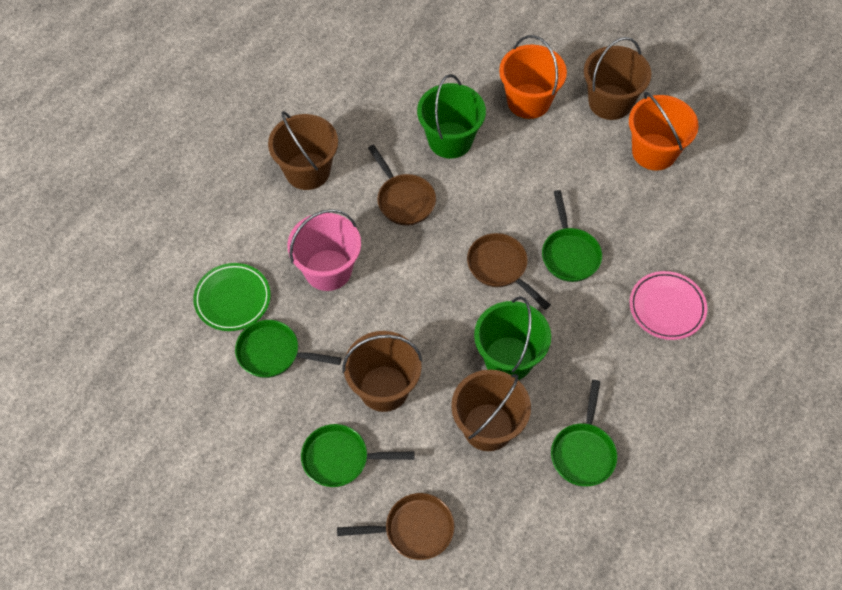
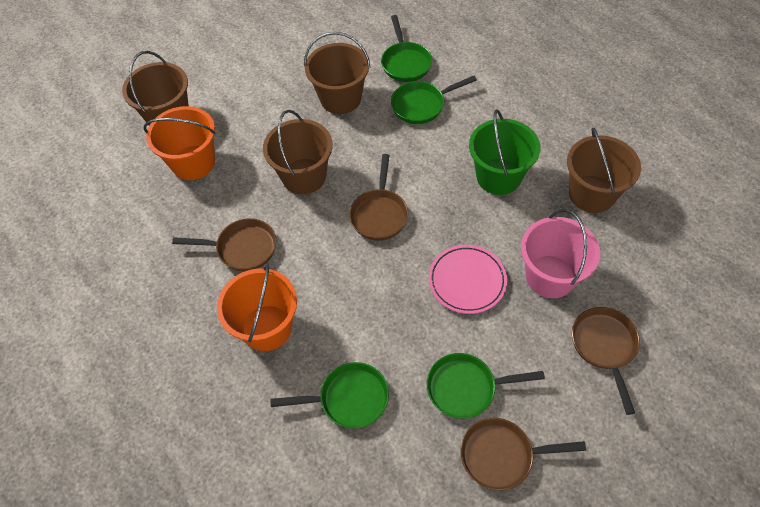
brown pan: [337,493,454,560] [368,145,436,226] [467,233,550,310] = 3 -> [172,218,276,272] [349,154,408,241] [460,418,586,490] [572,307,640,415] = 4
green bucket: [417,74,486,158] [474,296,551,380] = 2 -> [469,109,540,195] = 1
green plate: [193,263,271,331] = 1 -> none = 0

